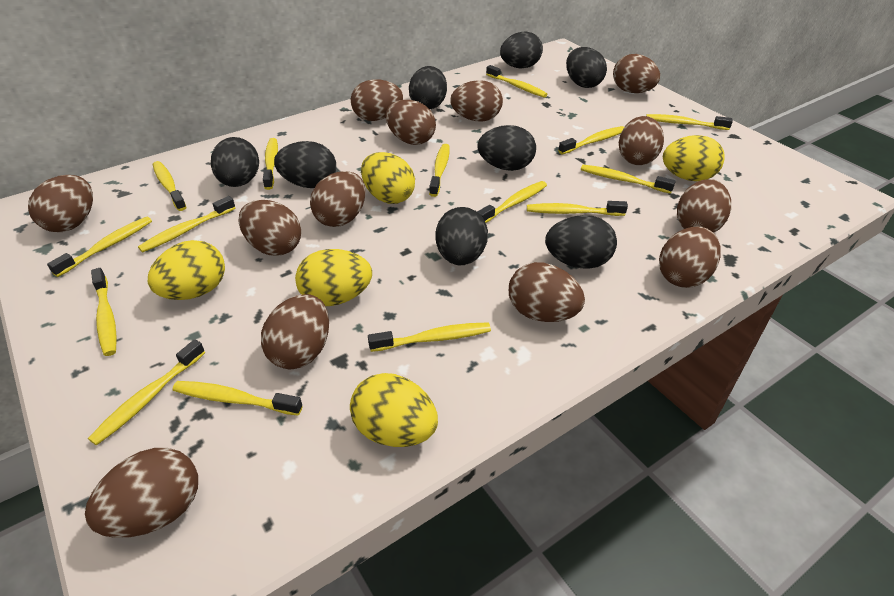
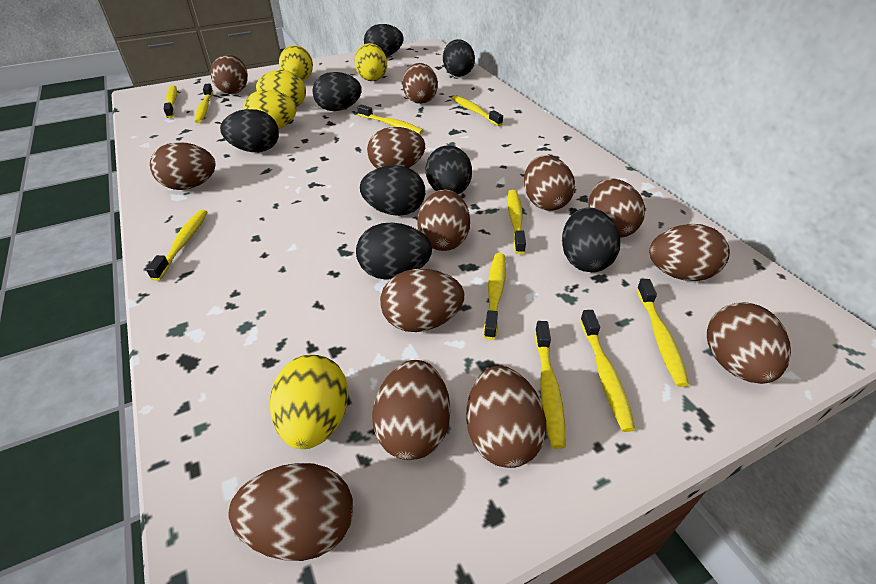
yellow toothbrush: [47,217,152,277] [88,339,205,445] [91,268,117,356] [138,196,236,253] [153,161,187,211] [172,381,303,416] [263,138,278,190] [368,323,491,352] [429,144,450,197] [477,181,547,223] [486,65,548,98] [527,201,628,216] [558,126,624,155] [581,165,676,194] [646,114,733,130] = 15 -> [146,210,207,281] [164,85,177,118] [195,83,213,123] [357,104,424,134] [452,95,503,126] [484,253,506,340] [507,190,526,254] [535,321,566,449] [580,310,636,432] [637,279,689,387] = 10

